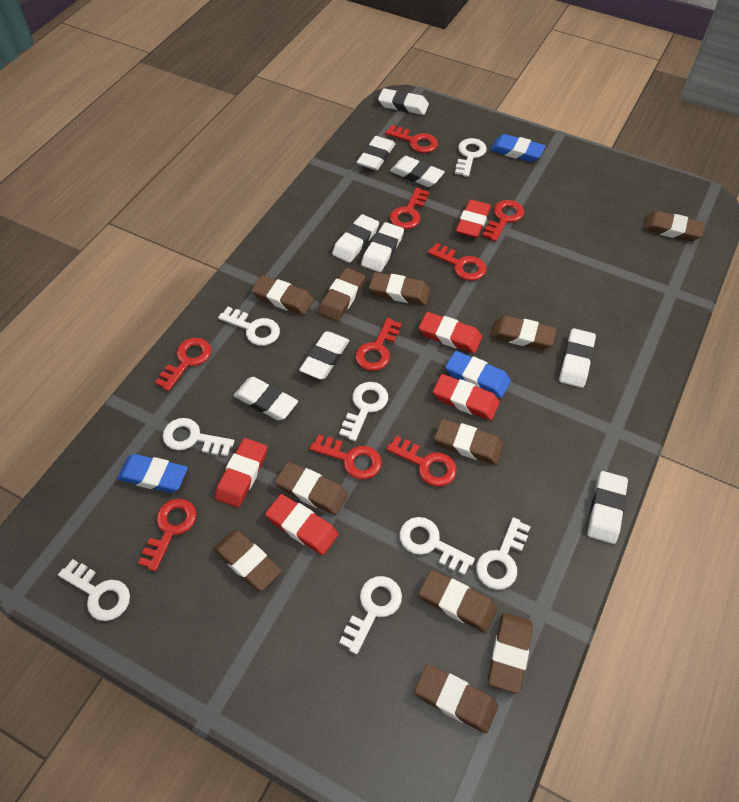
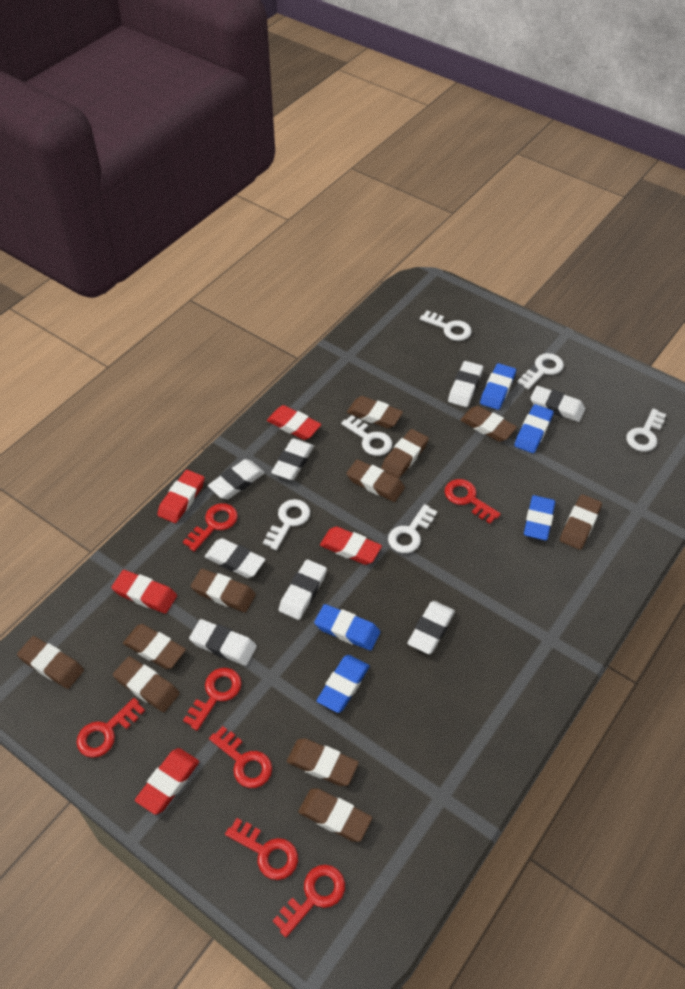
blue eraser: [117,454,188,493] [445,351,511,398] [490,134,545,162] = 3 -> [314,604,380,651] [317,655,370,713] [480,363,516,410] [514,404,554,453] [524,495,555,540] = 5
red key: [138,499,196,571] [155,338,211,391] [310,434,382,480] [355,318,402,371] [385,125,438,153] [386,436,457,487] [390,188,429,229] [428,243,486,281] [483,200,524,242] = 9 -> [76,698,145,758] [183,503,238,552] [183,668,242,731] [209,726,272,788] [225,818,298,880] [273,865,345,937] [445,479,501,524] = 7
white eraser: [234,377,298,421] [299,331,349,379] [332,214,379,263] [357,136,395,170] [361,222,404,272] [378,88,429,115] [390,156,445,187] [559,328,596,388] [587,471,628,544] = 9 -> [189,619,257,666] [205,538,265,578] [208,459,265,499] [271,439,314,480] [279,560,327,620] [407,601,455,654] [448,361,483,407] [530,386,585,422] = 8
white key: [58,559,130,621] [163,418,234,456] [218,307,280,346] [339,382,388,441] [339,576,402,654] [400,517,475,575] [455,138,487,177] [476,517,531,590] = 8 -> [263,499,310,550] [341,415,393,456] [388,504,437,553] [420,311,472,341] [518,353,564,390] [626,409,666,452] = 6

